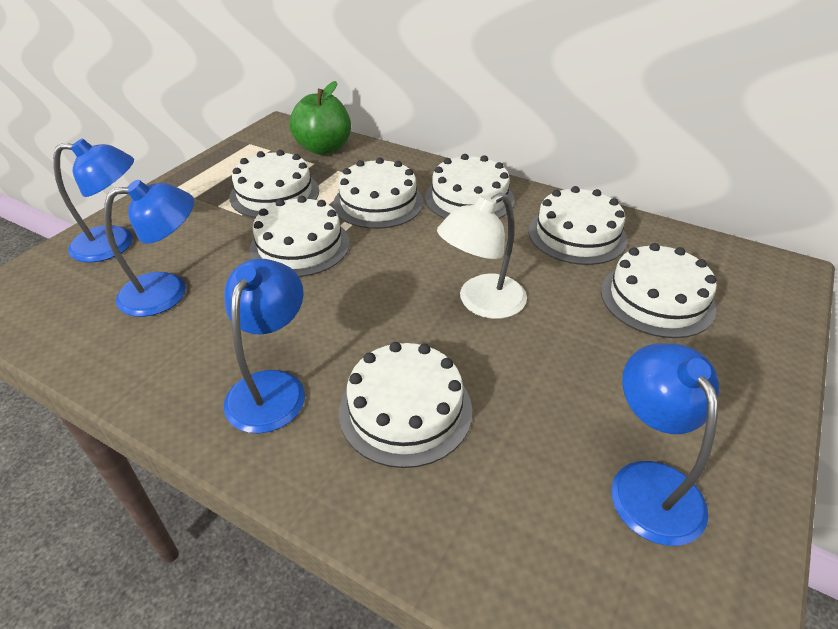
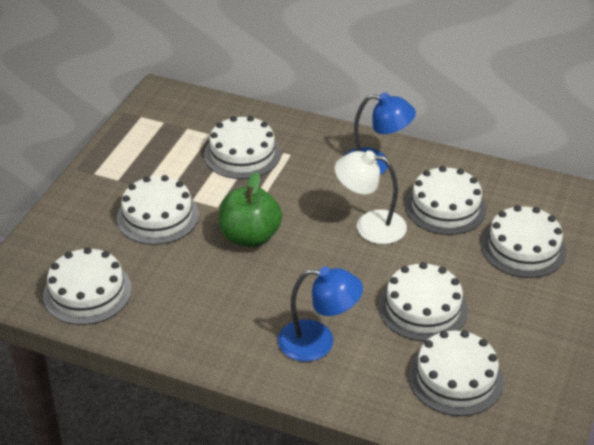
blue lamp: [53,139,134,263] [104,180,194,317] [224,259,305,434] [612,343,719,546] = 4 -> [278,266,363,362] [344,93,416,175] = 2

